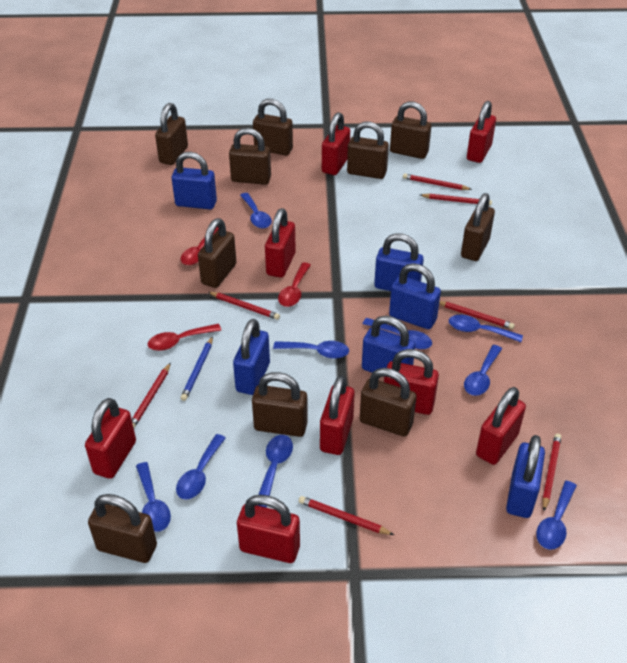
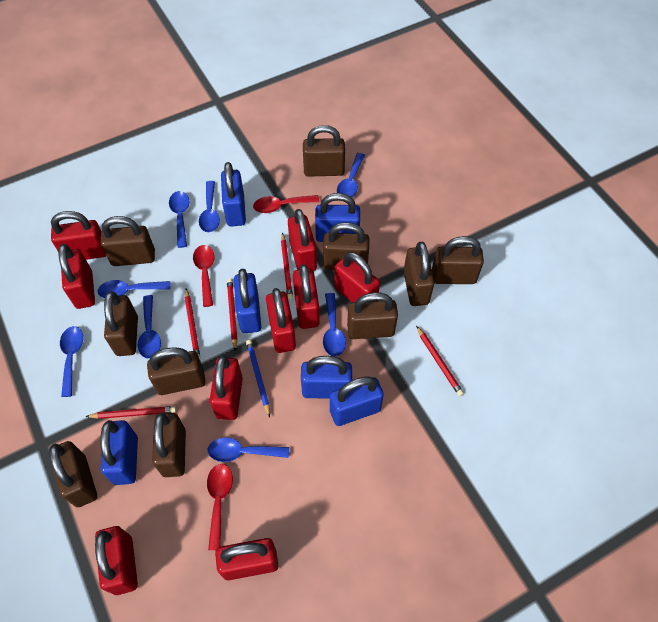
blue spoon: [136,462,171,532] [176,434,226,500] [240,193,272,229] [257,435,293,508] [273,341,349,359] [362,318,432,349] [449,315,523,342] [464,345,502,396] [536,481,577,550] = 9 -> [60,326,83,397] [98,280,171,298] [138,295,161,359] [169,191,189,248] [199,181,220,232] [208,438,289,462] [323,293,346,357] [337,153,365,198] = 8
red padlock: [85,398,136,479] [237,495,300,563] [265,208,296,278] [320,375,355,455] [322,112,350,175] [384,349,439,415] [467,101,496,163] [476,387,526,465] = 8 -> [51,211,106,260] [58,244,95,309] [95,526,138,595] [210,355,243,420] [215,538,278,580] [266,288,296,353] [288,209,317,271] [293,264,320,329] [334,252,380,302] = 9
red pencil: [132,363,171,428] [208,292,280,320] [299,496,394,535] [403,174,472,190] [420,194,492,205] [439,301,515,329] [542,433,561,511] = 7 -> [85,406,176,419] [185,289,201,359] [227,278,238,351] [281,232,293,300] [416,326,464,396] = 5

